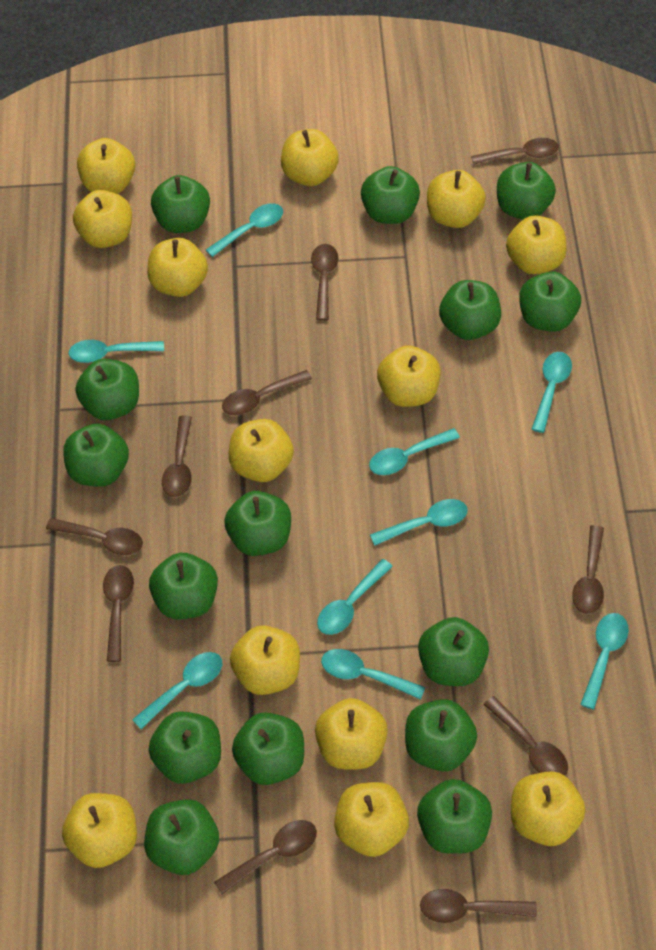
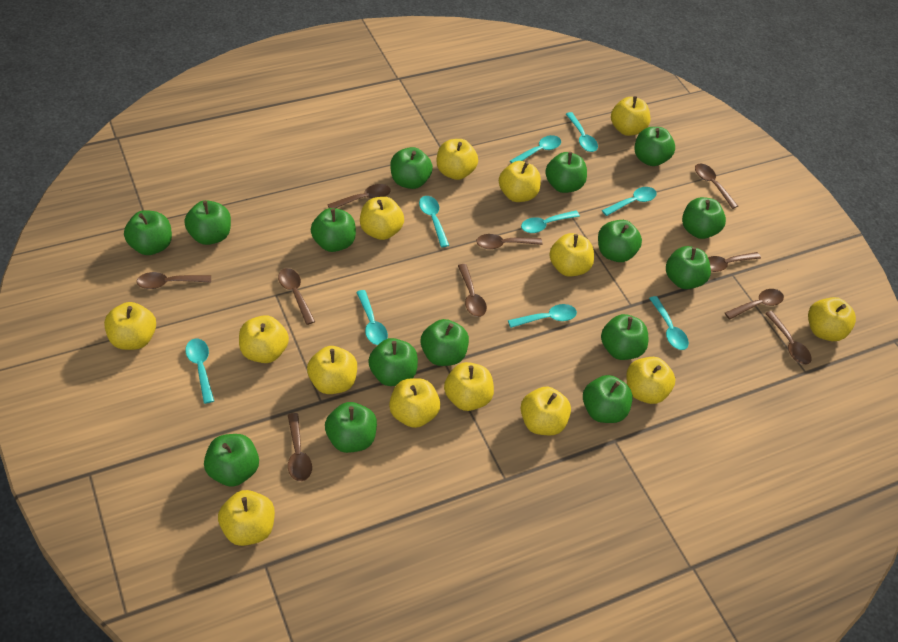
yellow apple: [62,793,137,868] [73,190,132,248] [77,138,135,194] [147,238,208,297] [229,419,294,482] [230,625,300,695] [281,129,339,186] [315,698,388,770] [334,782,409,857] [377,345,441,407] [427,170,486,228] [506,215,566,274] [511,771,585,846] = 13 -> [104,302,156,350] [218,490,275,546] [239,315,289,363] [307,346,357,394] [360,197,404,240] [389,378,440,428] [437,139,478,180] [444,362,494,411] [499,161,541,202] [520,387,571,435] [549,233,594,277] [611,96,651,136] [626,357,675,404] [808,297,856,341] = 14

